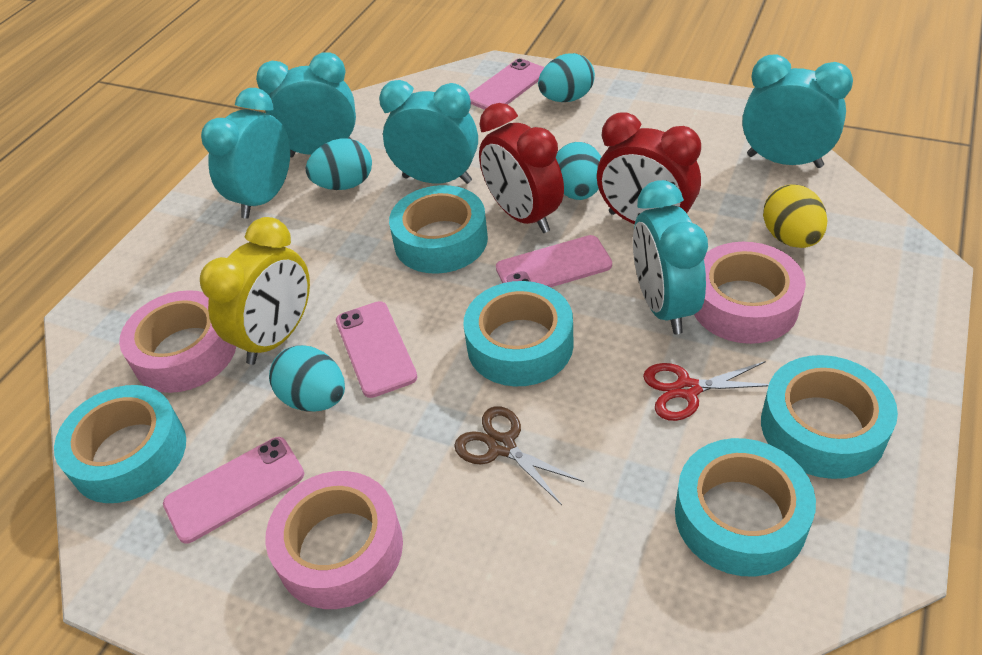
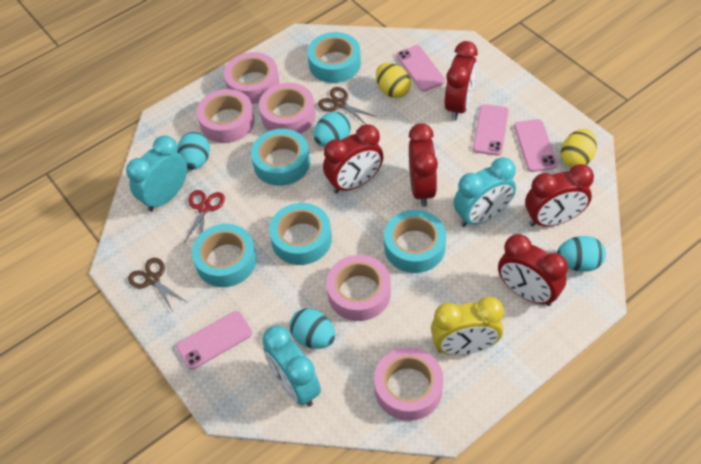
brown scissors: [454,406,584,505] = 1 -> [128,258,187,312] [318,87,377,124] = 2
pink tape: [119,290,236,393] [265,471,403,609] [694,242,806,344] = 3 -> [197,89,255,143] [224,52,280,104] [259,83,316,134] [326,255,391,321] [374,347,444,421] = 5
red clock: [479,103,564,233] [597,112,701,224] = 2 -> [323,124,383,193] [409,123,438,207] [445,41,478,121] [498,234,568,306] [525,164,594,227] = 5
turquoise clock: [201,88,290,219] [256,52,356,157] [379,80,478,184] [633,180,708,334] [742,54,853,168] = 5 -> [126,135,187,212] [262,325,321,407] [453,157,516,227] = 3
yellow egg: [763,184,827,248] = 1 -> [376,63,411,98] [561,129,597,168] = 2

